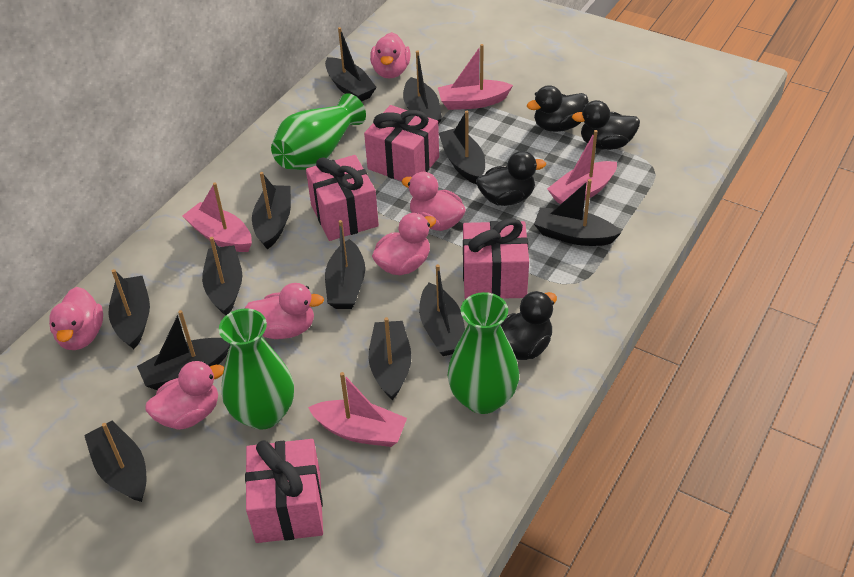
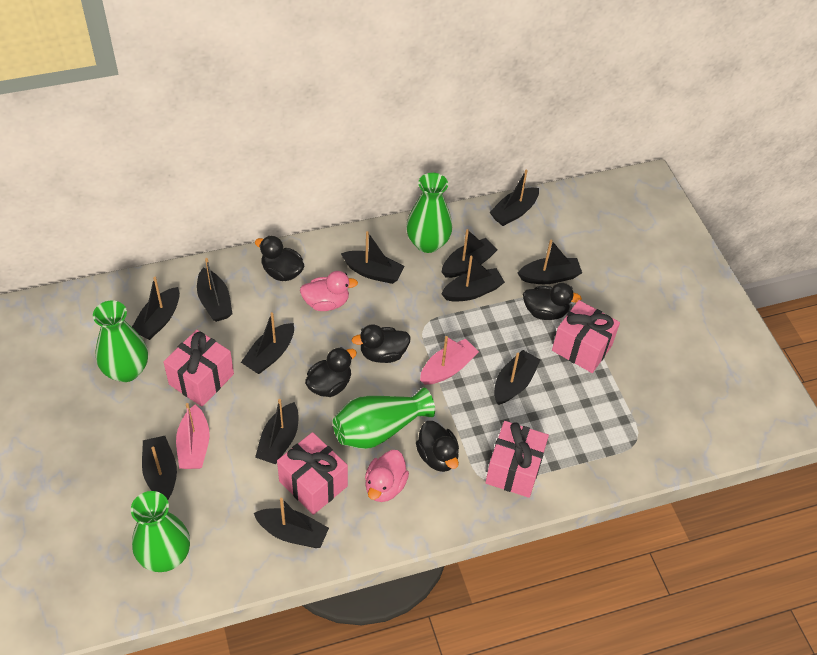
black duck: [476,151,546,206] [500,291,557,360] [527,85,589,132] [572,100,640,150] = 4 -> [255,236,304,281] [305,347,357,397] [352,324,411,363] [416,421,459,472] [523,283,582,320] = 5
green vase: [219,308,294,430] [271,93,366,170] [447,292,519,414] = 3 -> [93,301,148,382] [131,491,190,572] [333,387,435,449] [406,173,452,253] = 4
pink boat: [183,182,252,252] [308,372,407,447] [438,44,513,110] [547,130,617,204] = 4 -> [176,403,210,469] [420,336,479,385] = 2
pink duck: [49,287,103,350] [145,361,224,430] [245,283,324,339] [370,32,410,78] [372,213,436,275] [401,172,466,231] = 6 -> [300,271,358,311] [365,450,409,502] = 2

